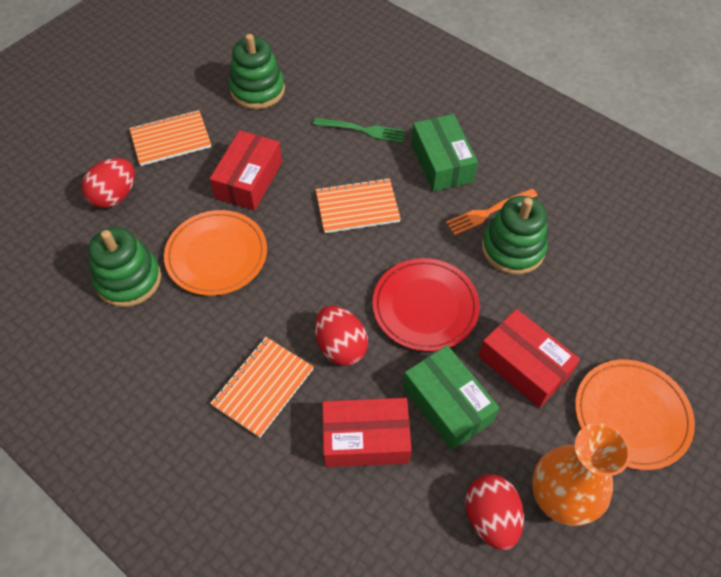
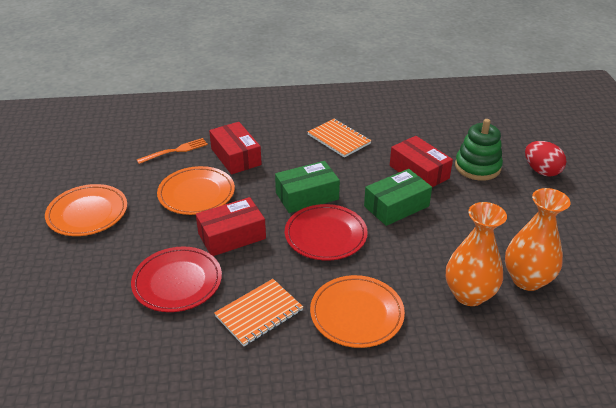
green fork: [313,118,406,143] = 1 -> none = 0
green stacking toy: [88,227,161,307] [229,34,285,109] [482,196,548,275] = 3 -> [455,119,503,181] = 1
orange notebook: [129,110,211,166] [210,337,314,438] [316,178,401,233] = 3 -> [214,279,303,346] [308,119,372,158] = 2
orange plate: [164,210,267,296] [575,360,695,470] = 2 -> [45,184,127,236] [157,166,235,215] [310,275,405,348] = 3
orange vase: [532,423,631,526] = 1 -> [446,202,507,306] [505,188,570,291] = 2
red egg: [82,158,135,208] [315,306,368,366] [465,475,524,550] = 3 -> [525,141,566,176] = 1
red plate: [372,258,480,352] = 1 -> [131,247,222,312] [285,204,368,260] = 2

